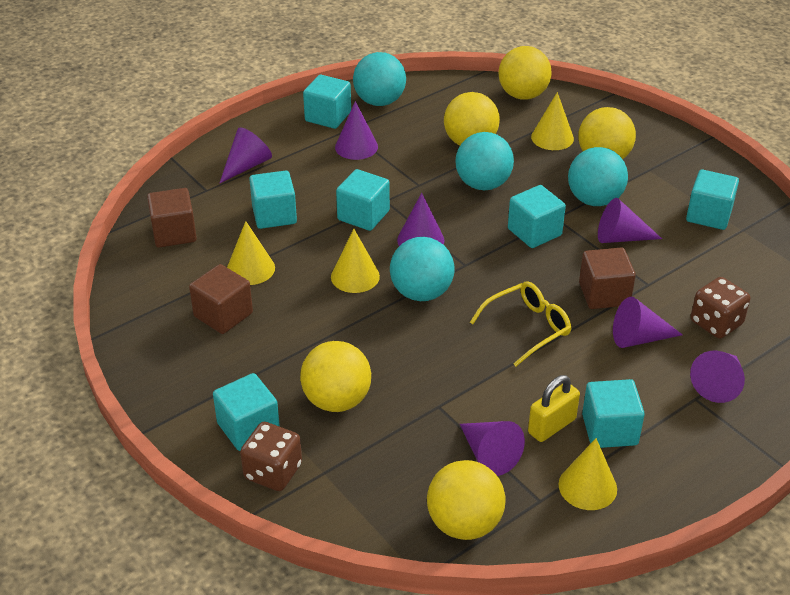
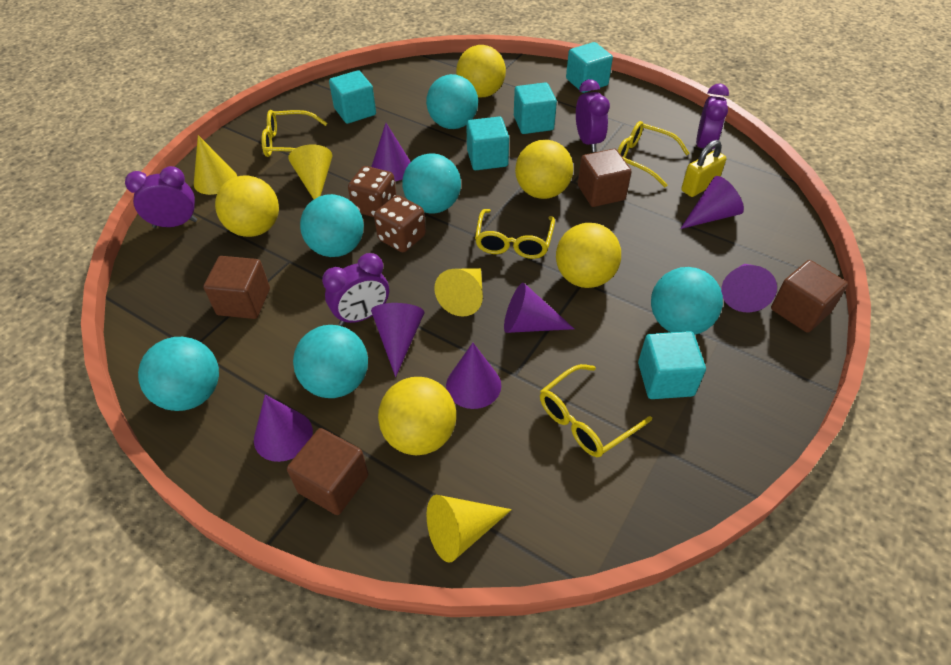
brown cube: [147,188,197,248] [189,264,253,334] [579,247,636,309] = 3 -> [203,256,270,319] [287,428,369,515] [578,149,632,207] [771,260,848,333] = 4
purple clock: none = 0 -> [125,166,197,228] [322,253,389,326] [576,79,610,152] [696,84,729,150] = 4
turquoise ball: [353,52,406,106] [390,237,455,301] [455,132,514,190] [568,147,628,206] = 4 -> [138,337,219,411] [293,325,368,398] [300,194,364,257] [402,154,461,214] [426,74,478,129] [651,267,723,335] = 6
turquoise cube: [213,373,280,451] [249,170,297,229] [303,75,351,129] [336,169,390,231] [508,185,566,248] [582,379,645,448] [686,170,739,230] = 7 -> [329,70,376,124] [466,116,509,170] [514,82,557,134] [566,42,613,93] [638,331,706,399] = 5
yellow glasses: [470,281,571,366] = 1 -> [261,110,327,157] [475,209,555,259] [540,364,652,457] [618,121,690,187] = 4

